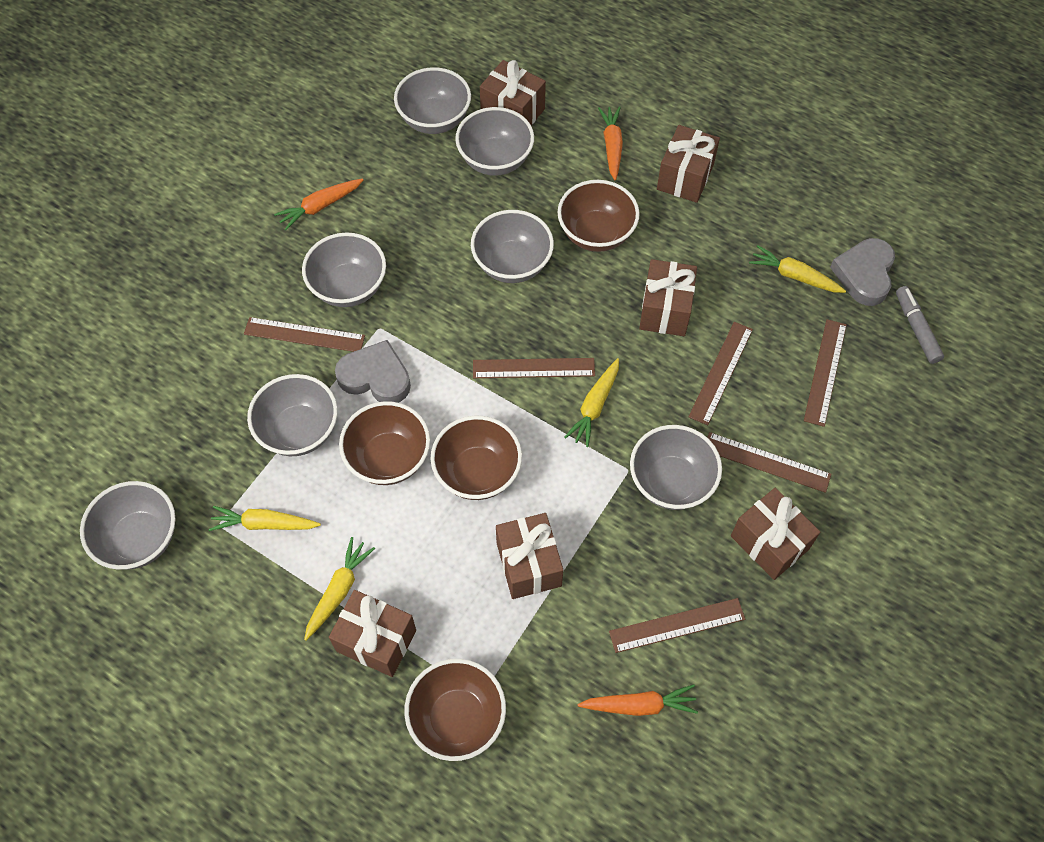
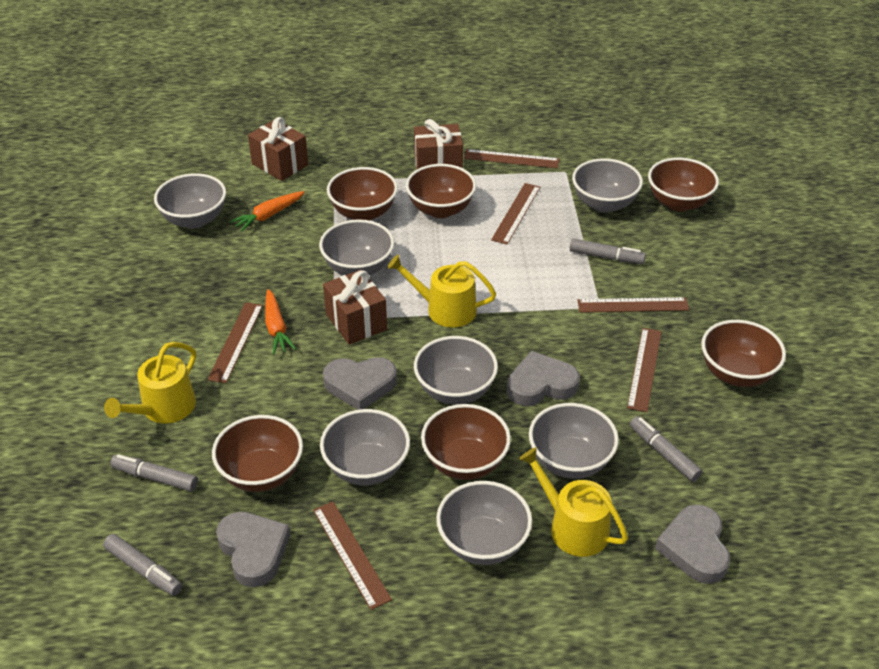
brown bowl: [339,401,430,485] [404,659,506,761] [430,416,522,500] [557,180,640,252] = 4 -> [212,415,303,492] [327,167,398,221] [406,164,476,218] [421,404,511,480] [648,158,719,212] [701,320,786,387] = 6
brown gift: [329,590,416,677] [480,60,546,125] [496,513,563,599] [639,259,697,336] [657,125,720,203] [731,488,820,580] = 6 -> [248,117,308,181] [323,270,387,345] [414,119,463,169] = 3
grey heart: [335,340,411,403] [830,238,895,306] = 2 -> [216,512,291,587] [323,357,397,410] [507,351,580,406] [655,504,730,584] = 4
grey marker: [896,286,944,364] = 1 -> [103,534,182,596] [110,454,198,492] [570,238,646,264] [630,416,703,482] = 4
orange carrot: [274,178,363,230] [578,684,698,716] [598,106,623,181] = 3 -> [230,191,305,232] [265,289,296,355] = 2
yellow carrot: [209,506,321,531] [304,537,375,641] [564,358,619,447] [749,245,846,293] = 4 -> none = 0
yellow watering can: none = 0 -> [104,342,196,423] [387,255,496,328] [519,447,628,557] = 3

